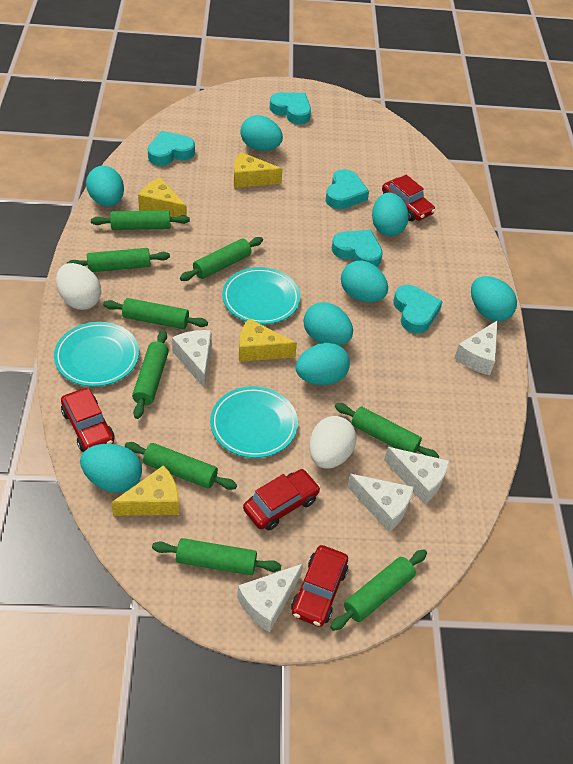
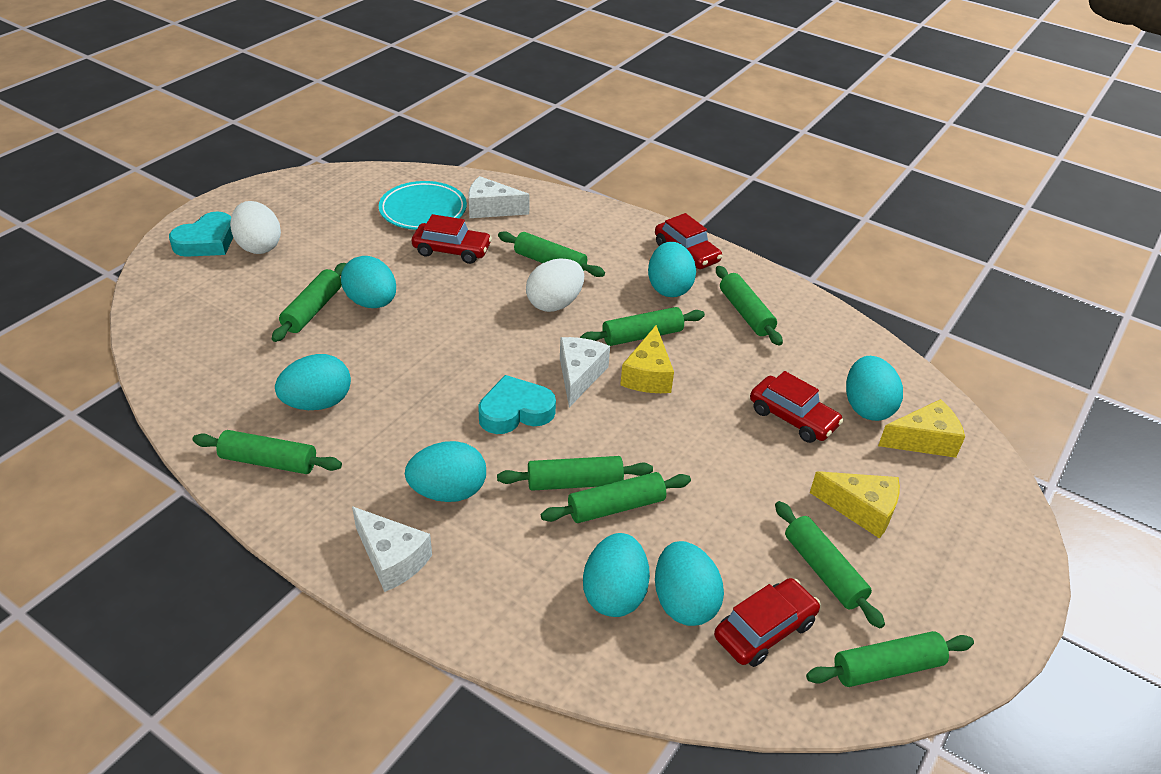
turquoise egg: [80,444,142,493] [86,166,124,207] [240,115,283,151] [296,343,350,385] [304,302,353,345] [341,260,388,302] [372,193,409,236] [471,276,517,321] = 8 -> [275,354,351,410] [341,256,396,308] [405,441,486,502] [583,533,650,617] [648,242,696,297] [655,541,724,626] [846,356,903,421] = 7
turquoise heart: [148,131,195,166] [269,92,311,124] [326,169,369,209] [332,230,383,267] [393,285,443,333] = 5 -> [169,211,233,257] [478,375,556,434] = 2
turquoise plate: [54,322,139,387] [210,386,298,458] [222,267,300,324] = 3 -> [379,181,467,230] = 1
white cheese: [172,330,212,389] [237,564,303,632] [347,474,414,532] [384,447,449,504] [454,320,498,375] = 5 -> [352,507,432,592] [468,176,530,218] [560,337,610,407] = 3
yellow cheese: [111,465,179,516] [138,178,187,217] [234,152,283,188] [239,319,297,362] = 4 -> [620,325,674,393] [810,471,900,539] [878,399,965,458] = 3

